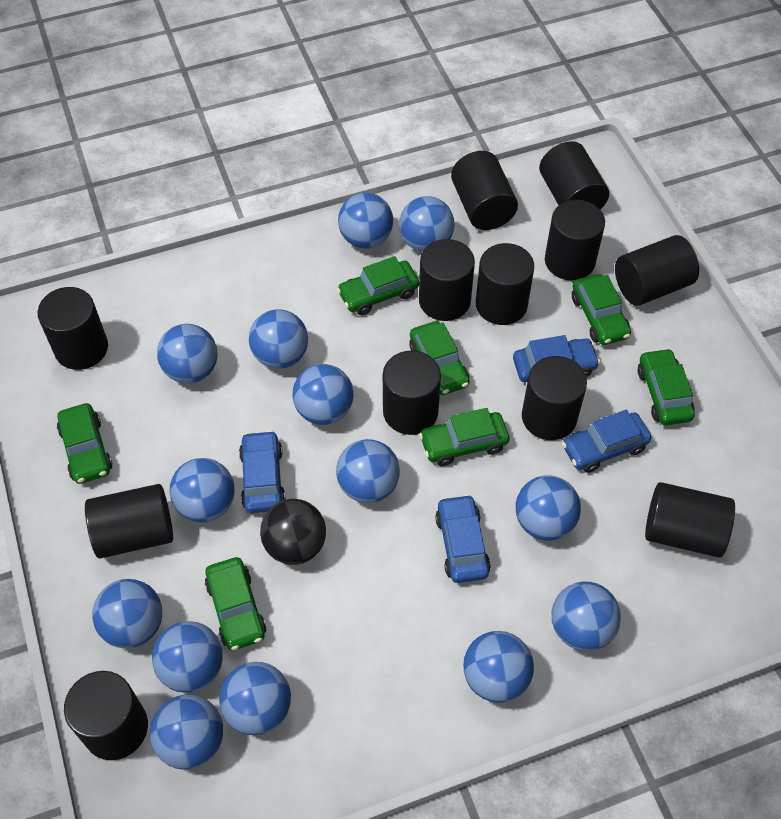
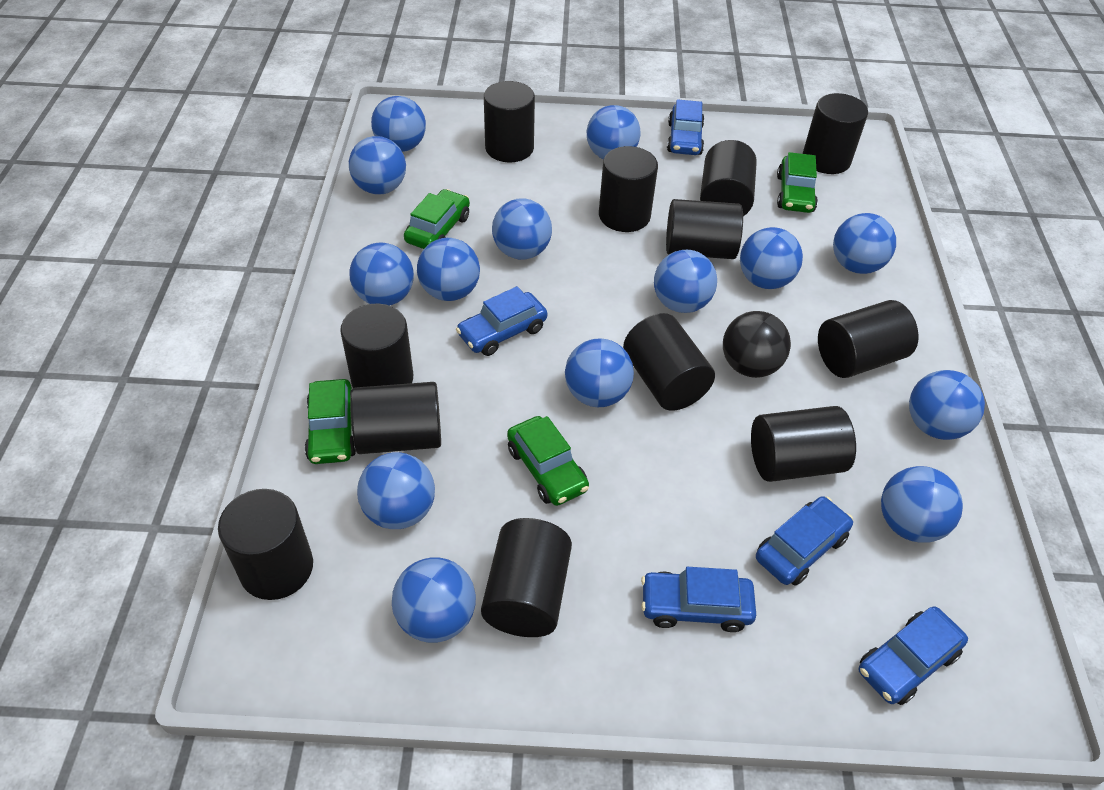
blue car: [239,430,286,513] [435,494,491,583] [513,335,600,382] [562,409,651,473] = 4 -> [456,286,547,356] [641,567,756,632] [667,99,705,155] [756,496,853,586] [859,606,968,705] = 5
green car: [57,403,113,484] [205,557,267,651] [337,256,419,315] [409,321,470,395] [419,408,509,466] [572,274,631,345] [637,348,695,425] = 7 -> [305,379,356,464] [404,189,470,249] [507,416,589,506] [777,152,818,213] = 4

